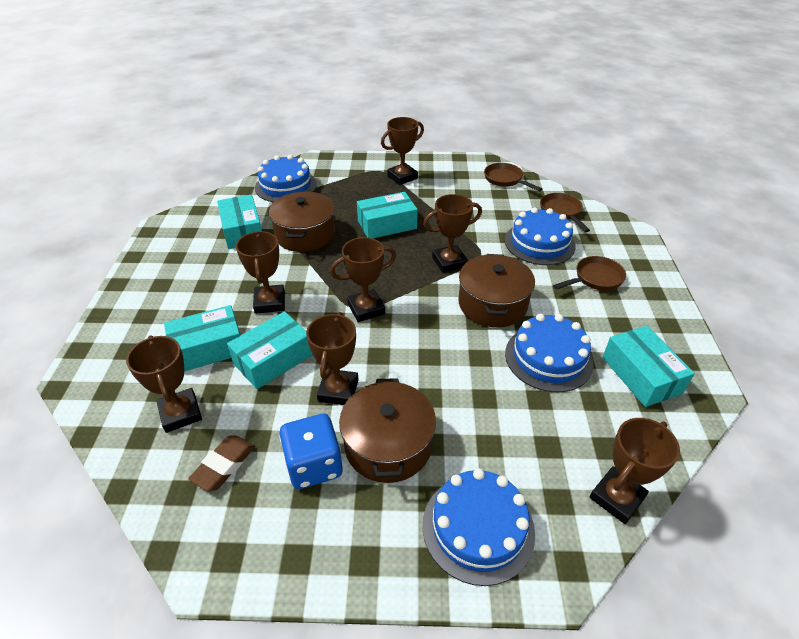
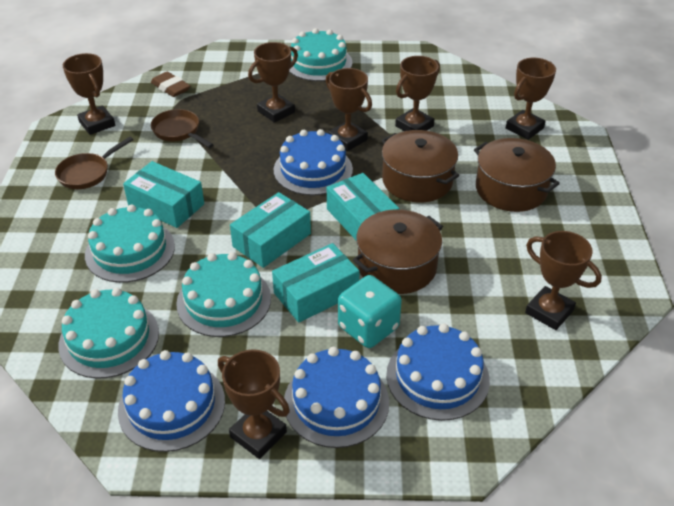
blue dice: [279,414,343,489] = 1 -> none = 0
brown pan: [484,163,542,191] [540,193,590,232] [553,256,626,291] = 3 -> [55,136,134,189] [151,109,214,148] = 2
turquoise box: [164,305,240,371] [217,195,262,249] [227,311,313,389] [357,192,418,238] [602,326,695,407] = 5 -> [123,161,204,228] [230,192,311,268] [272,243,359,323] [327,173,400,240] = 4
turquoise cake: none = 0 -> [59,288,159,379] [85,205,175,283] [176,252,271,337] [289,28,352,81] = 4
turquoise dice: none = 0 -> [338,275,402,348] = 1

